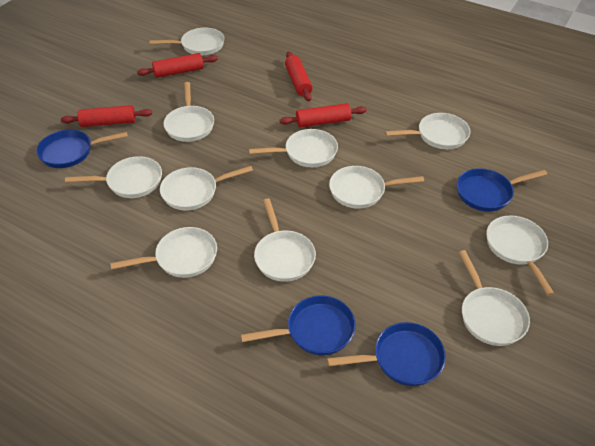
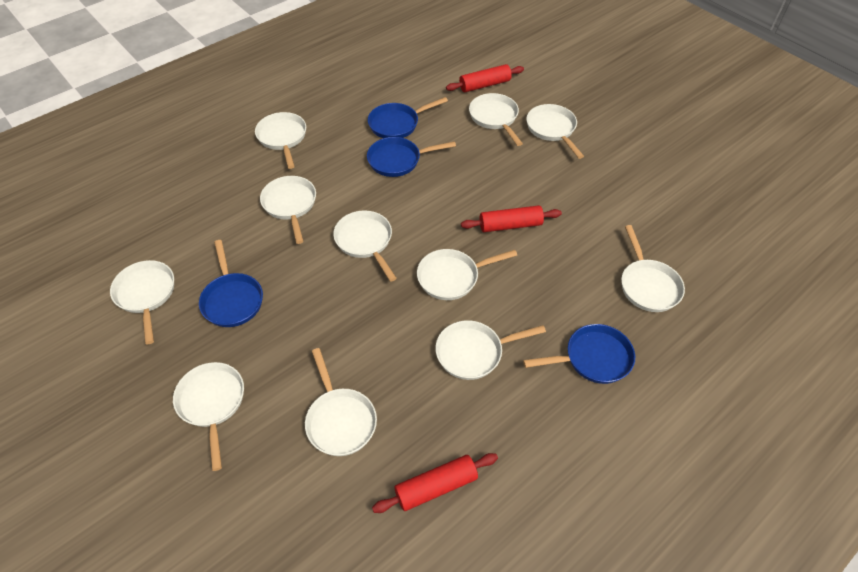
red rolling pin: [61,105,152,127] [137,53,218,78] [280,103,367,128] [285,51,312,101] = 4 -> [372,453,498,513] [446,64,524,92] [461,205,562,232] = 3

